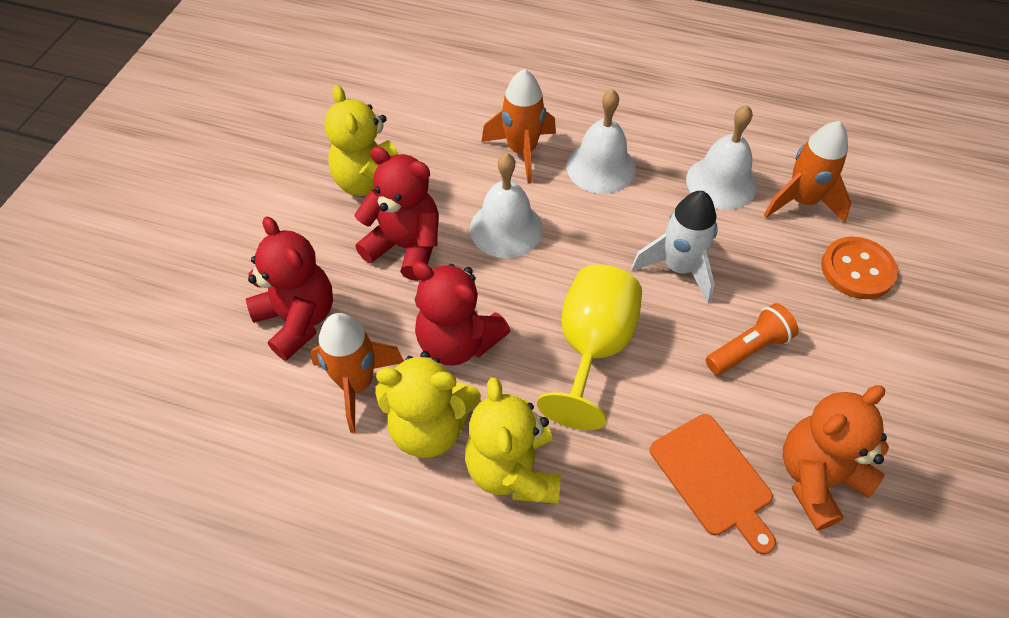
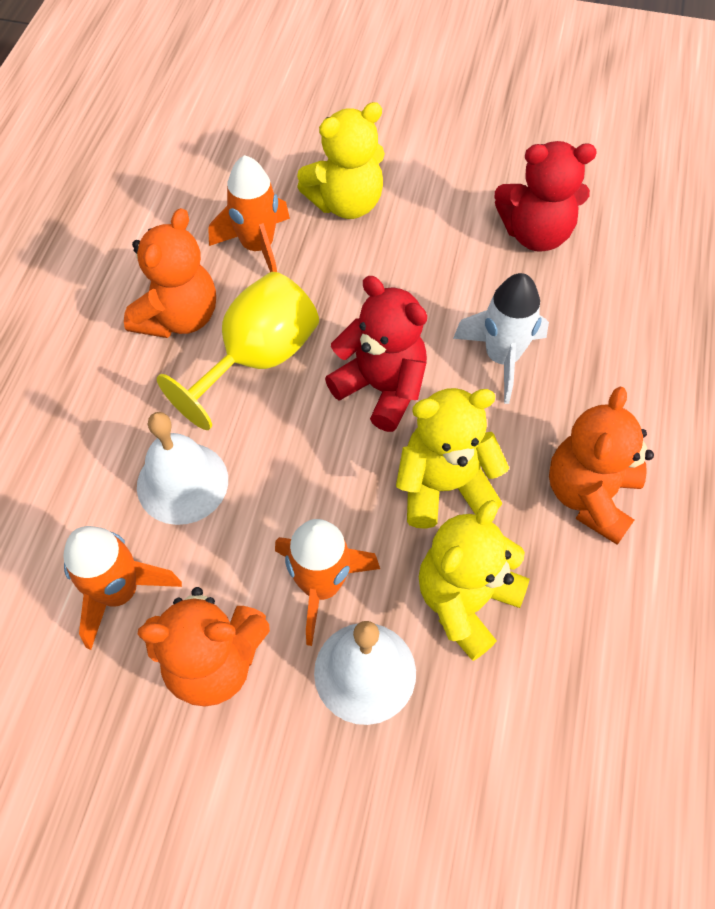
orange button: [821,236,898,299] = 1 -> none = 0
orange cutting board: [650,414,776,555] = 1 -> none = 0
orange flashlight: [706,303,799,375] = 1 -> none = 0
orange teddy bear: [783,385,889,530] = 1 -> [124,208,216,338] [138,587,270,706] [549,387,654,545] = 3
red teddy bear: [246,216,333,361] [354,146,439,281] [412,261,510,366] = 3 -> [325,276,427,432] [495,141,597,252] = 2
white bell: [470,153,543,258] [567,89,636,194] [686,105,757,210] = 3 -> [137,412,228,525] [314,621,416,725] = 2

